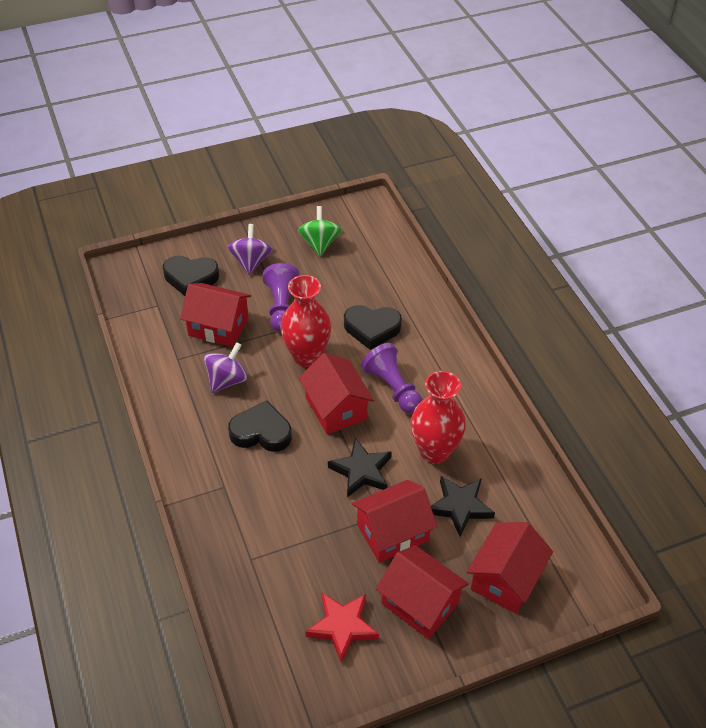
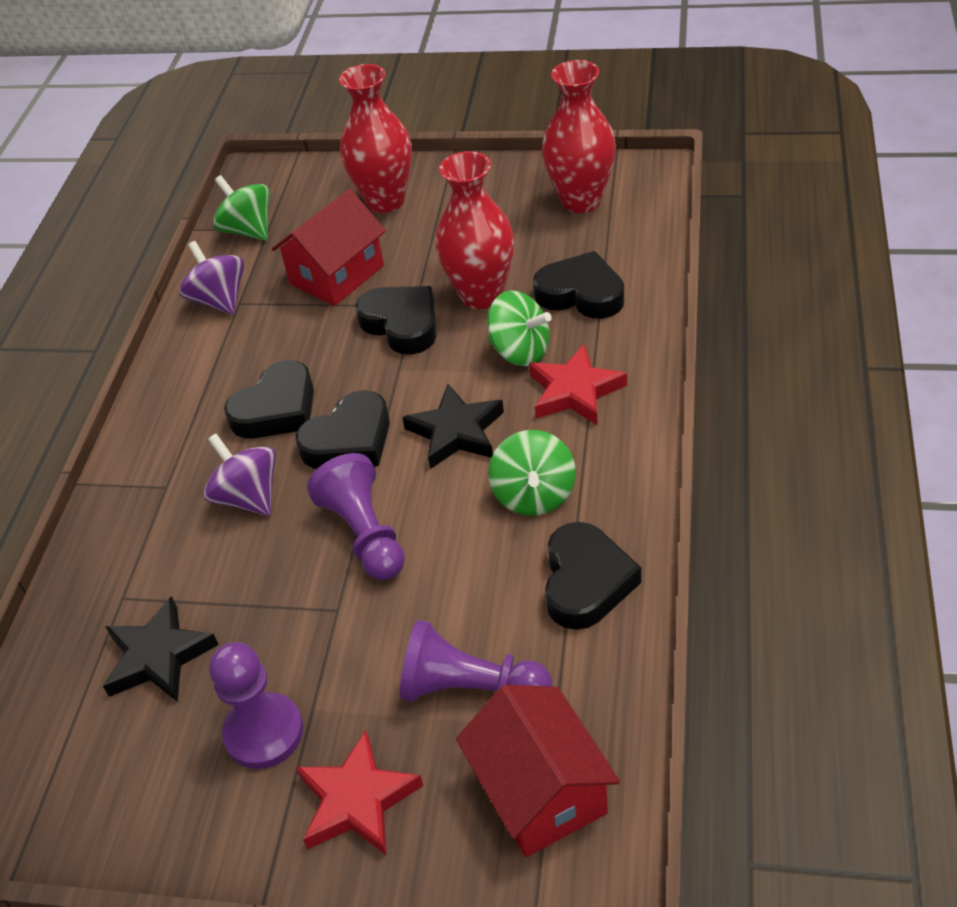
black heart: [163,256,219,296] [228,401,292,452] [344,305,402,350] = 3 -> [224,360,314,439] [296,390,390,469] [355,286,436,355] [533,251,624,319] [545,522,641,630] = 5
green spinning top: [298,206,341,256] = 1 -> [213,175,270,241] [487,290,552,366] [489,430,576,516] = 3
purple pawn: [263,263,300,332] [361,343,422,414] = 2 -> [209,642,303,769] [307,453,405,580] [400,620,552,702] = 3
red house: [180,283,251,347] [299,353,374,434] [352,480,437,563] [376,545,469,639] [467,522,553,614] = 5 -> [272,189,386,306] [456,685,620,857] = 2
red star: [305,593,379,663] = 1 -> [296,730,423,856] [529,344,627,426] = 2
red vase: [280,275,332,367] [411,371,466,464] = 2 -> [339,64,412,213] [435,151,514,309] [542,60,616,213] = 3

